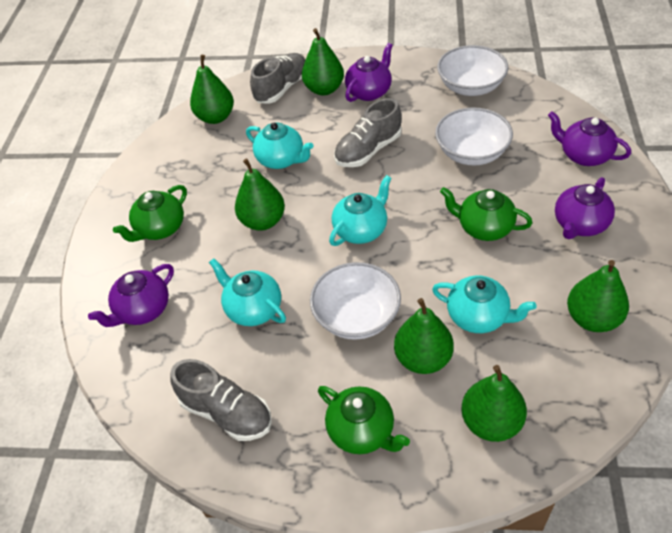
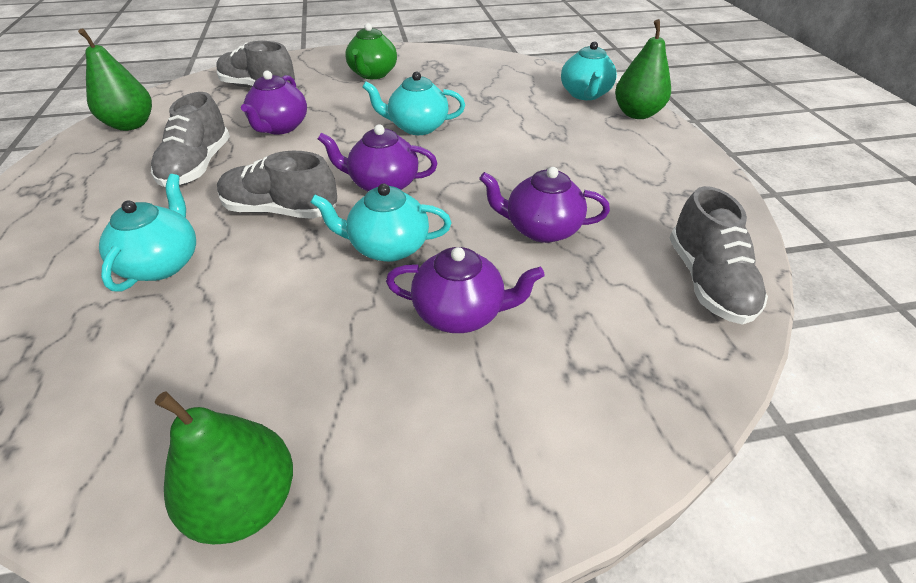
green pear: [190,55,234,124] [235,159,285,231] [302,28,344,95] [394,298,454,374] [461,365,527,442] [567,260,629,332] = 6 -> [78,28,152,131] [154,392,293,544] [615,19,671,119] = 3
green teapot: [113,185,187,242] [318,386,410,454] [440,187,532,241] = 3 -> [345,23,397,79] = 1
grey shoe: [170,359,272,441] [250,53,305,104] [334,98,402,167] = 3 -> [151,92,230,187] [216,41,295,87] [217,151,337,219] [670,186,768,325] = 4
white bowl: [310,262,401,340] [435,107,513,165] [437,45,508,96] = 3 -> none = 0

